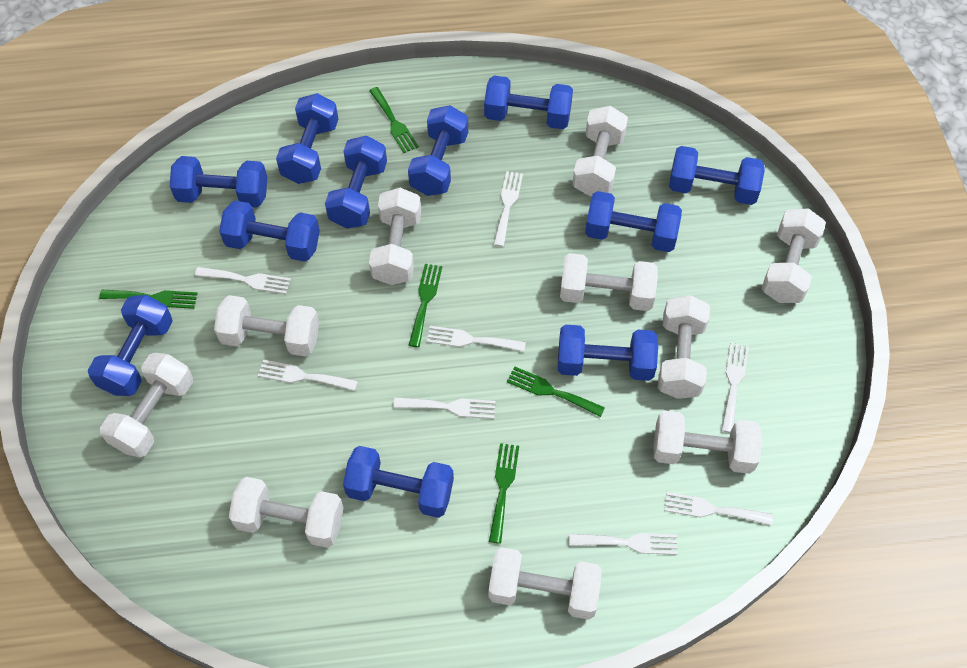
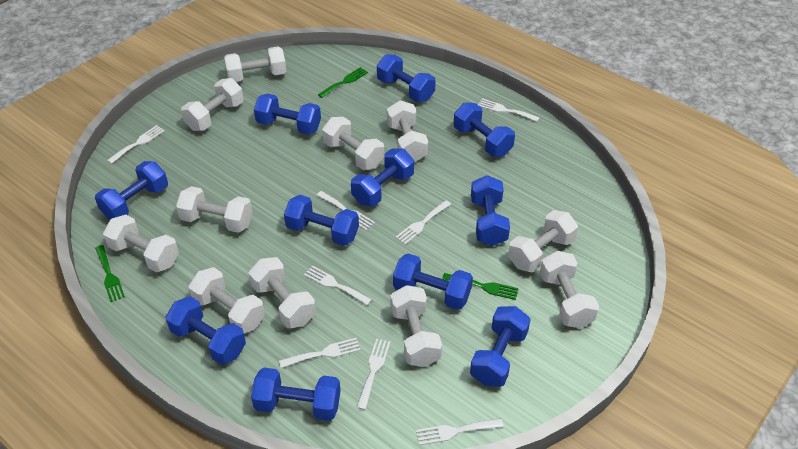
green fork: [99,290,198,309] [369,87,419,153] [409,264,442,347] [489,443,519,544] [507,366,605,417] = 5 -> [95,245,125,302] [318,67,368,98] [442,273,519,300] = 3
white dumbbell: [100,353,193,458] [214,295,319,357] [229,477,344,548] [369,188,421,285] [488,547,602,620] [560,253,658,311] [572,106,628,197] [654,410,762,474] [658,295,710,399] [762,208,826,303] = 10 -> [103,215,179,272] [176,186,252,233] [181,78,244,131] [189,267,265,334] [224,46,286,82] [249,257,316,328] [322,117,384,170] [387,100,428,162] [390,285,442,367] [508,210,578,272] [540,251,599,328] = 11

